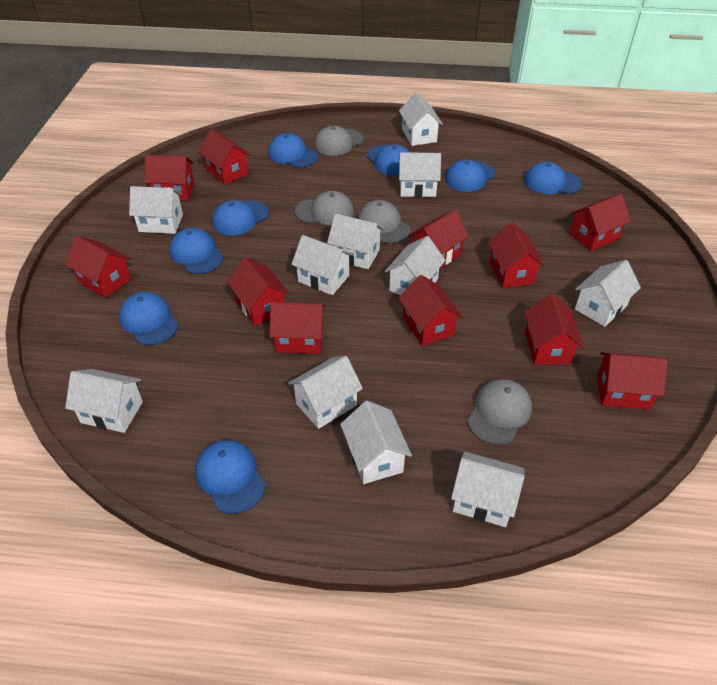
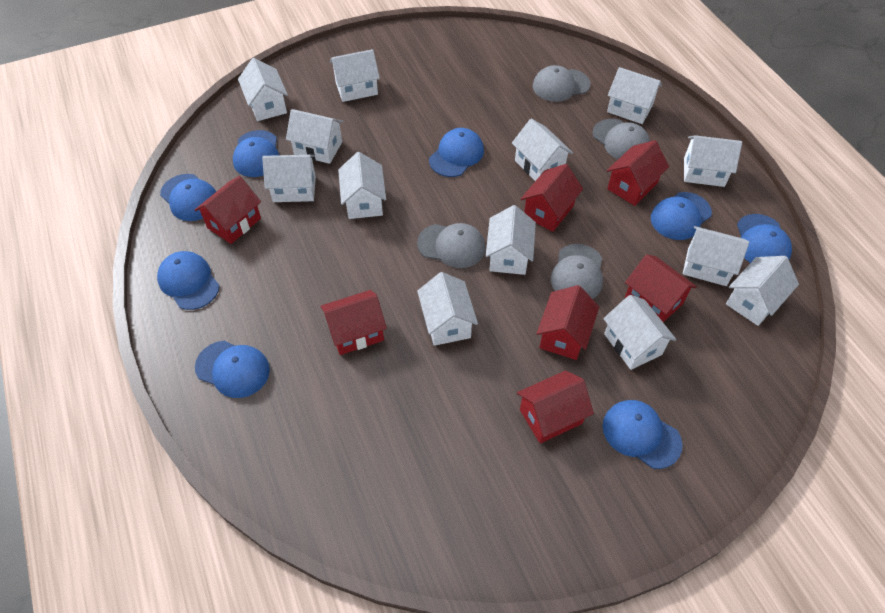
red house: [65,236,131,298] [145,155,194,200] [198,129,251,185] [227,257,289,326] [270,302,325,354] [398,275,463,346] [408,210,469,269] [488,222,545,288] [524,294,584,365] [569,194,631,251] [597,352,668,410] = 11 -> [195,176,261,244] [320,290,387,355] [517,371,594,443] [521,164,583,232] [536,285,599,360] [607,140,669,206] [625,254,697,322] = 7
white house: [65,369,143,433] [129,186,183,234] [288,356,363,429] [291,235,354,295] [327,214,384,269] [340,401,412,484] [385,236,446,295] [399,93,443,146] [399,152,441,197] [451,452,525,527] [575,260,641,327] = 11 -> [238,58,288,121] [262,155,316,202] [286,109,344,164] [330,49,380,102] [338,152,386,219] [417,272,478,346] [486,205,536,275] [512,119,573,181] [603,295,676,370] [607,67,662,124] [683,226,749,286] [684,135,742,187] [726,256,799,326] = 13

